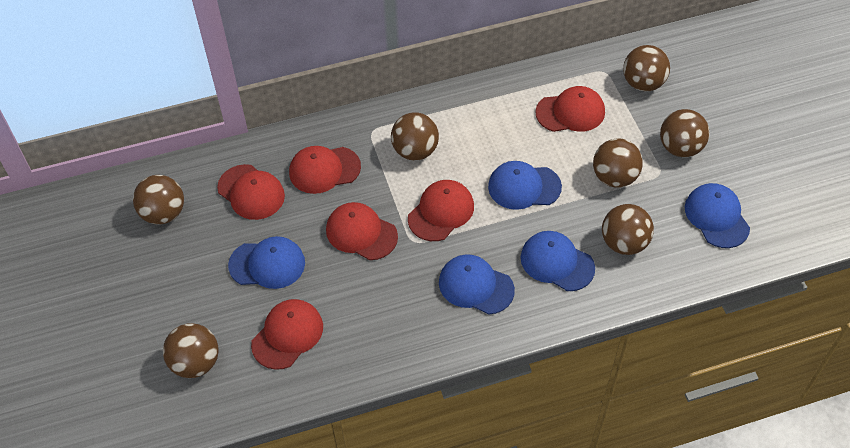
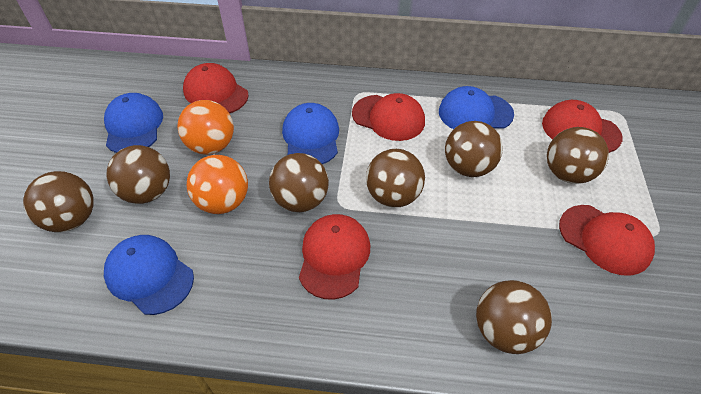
blue cap: [228,236,305,289] [439,254,515,314] [488,161,562,210] [521,231,595,291] [685,183,750,248] = 5 -> [104,93,163,153] [104,235,194,315] [282,103,339,164] [439,86,514,129] = 4
orange ball: none = 0 -> [178,100,234,155] [187,155,248,214] = 2
red cap: [217,164,285,220] [251,299,323,370] [289,146,361,194] [326,202,398,260] [408,180,474,241] [535,86,605,132] = 6 -> [183,63,249,113] [299,214,370,300] [352,93,425,141] [542,100,623,153] [559,205,655,276] = 5

